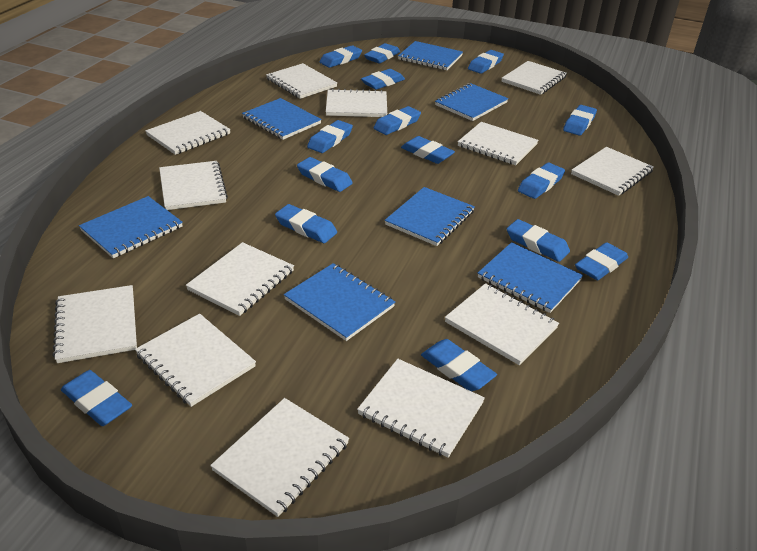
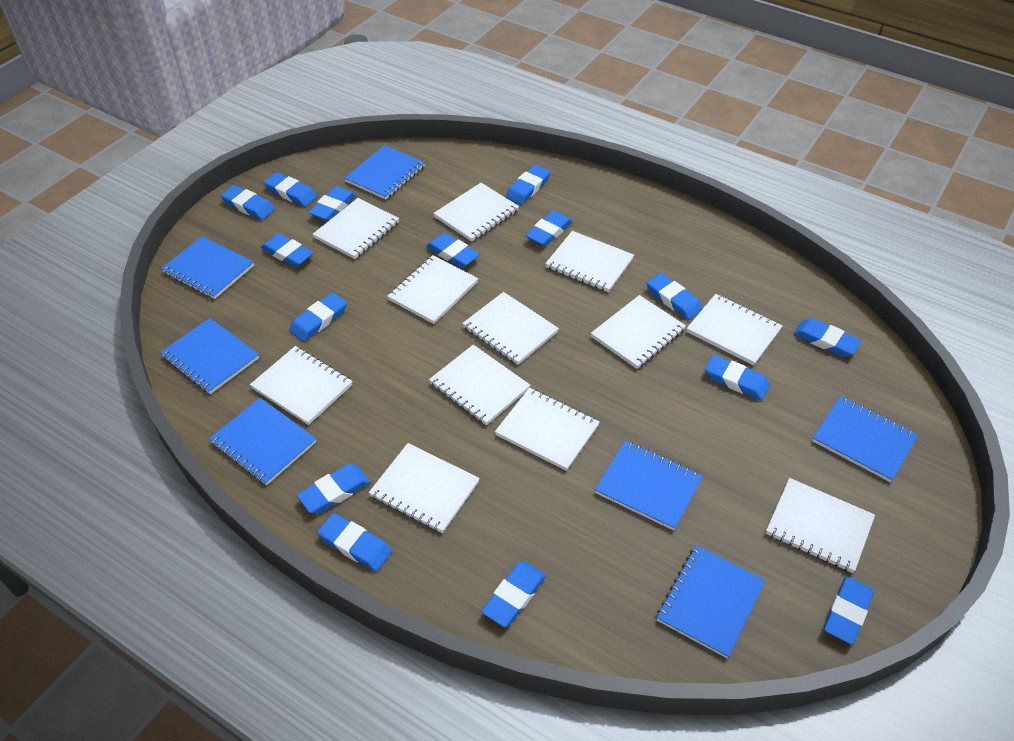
white notebook: [52,285,137,363] [135,314,256,407] [145,111,231,155] [159,161,228,210] [186,242,294,316] [210,398,349,517] [266,63,337,99] [326,88,387,117] [357,359,485,458] [445,283,559,365] [458,122,539,165] [501,61,567,95] [571,147,654,196] = 13 -> [250,346,353,425] [313,198,399,259] [369,443,480,533] [387,255,478,324] [429,345,530,425] [433,183,519,242] [462,292,559,365] [495,388,600,471] [545,231,634,292] [591,295,686,369] [687,294,782,365] [766,478,875,573] = 12

